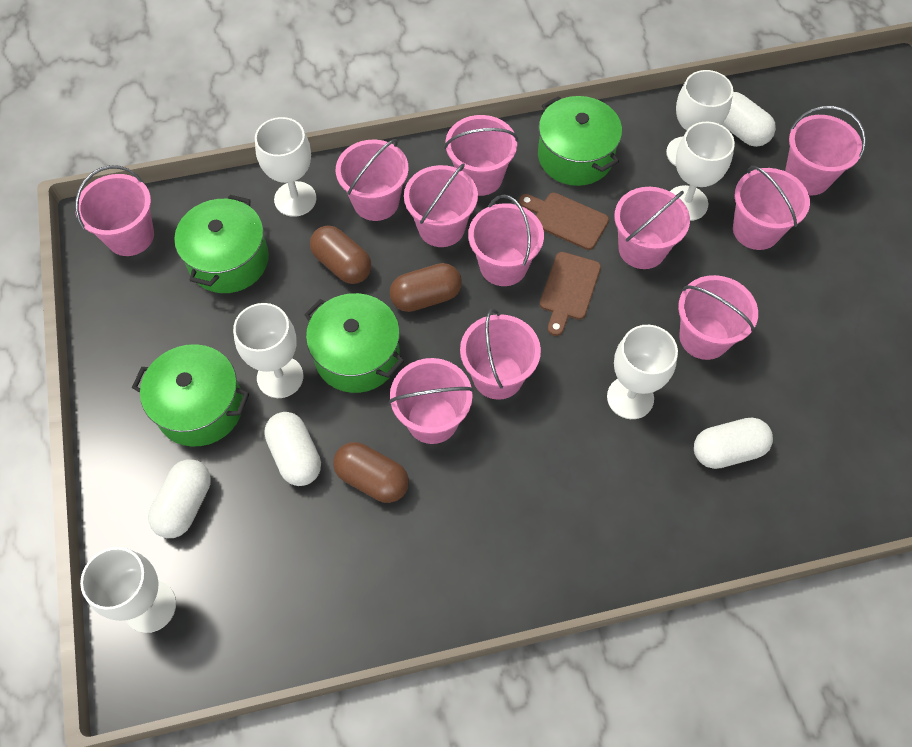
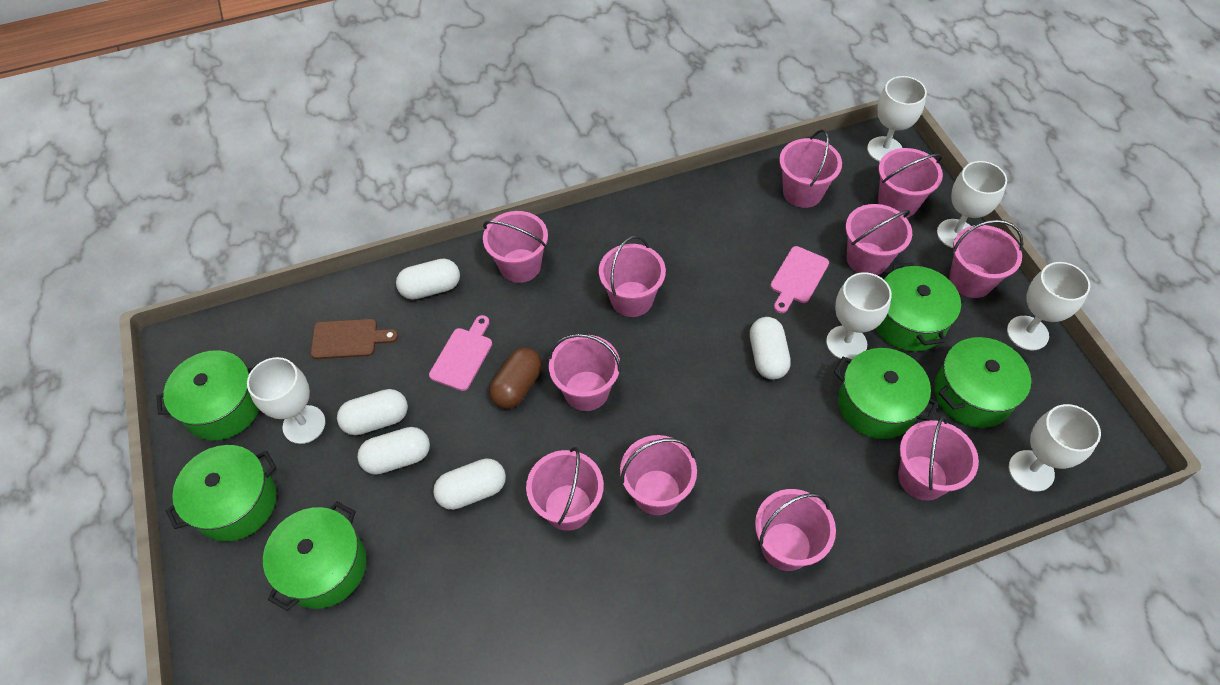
brown capsule: [310,226,372,284] [333,442,409,503] [390,263,462,312] = 3 -> [489,348,542,409] = 1
brown cutting board: [519,193,609,250] [540,252,601,336] = 2 -> [311,319,398,359] = 1
green pot: [132,344,249,447] [174,195,269,293] [304,293,404,393] [538,96,622,186] = 4 -> [157,350,259,440] [166,445,277,542] [263,501,366,611] [834,348,939,439] [875,262,961,352] [934,337,1031,428] = 6
pink cutting board: none = 0 -> [429,315,492,391] [770,246,829,313] = 2
white capsule: [148,459,211,538] [264,412,321,486] [694,418,773,469] [722,92,776,147] = 4 -> [337,389,408,435] [357,427,430,475] [396,259,460,300] [433,458,506,510] [750,317,791,380] = 5

